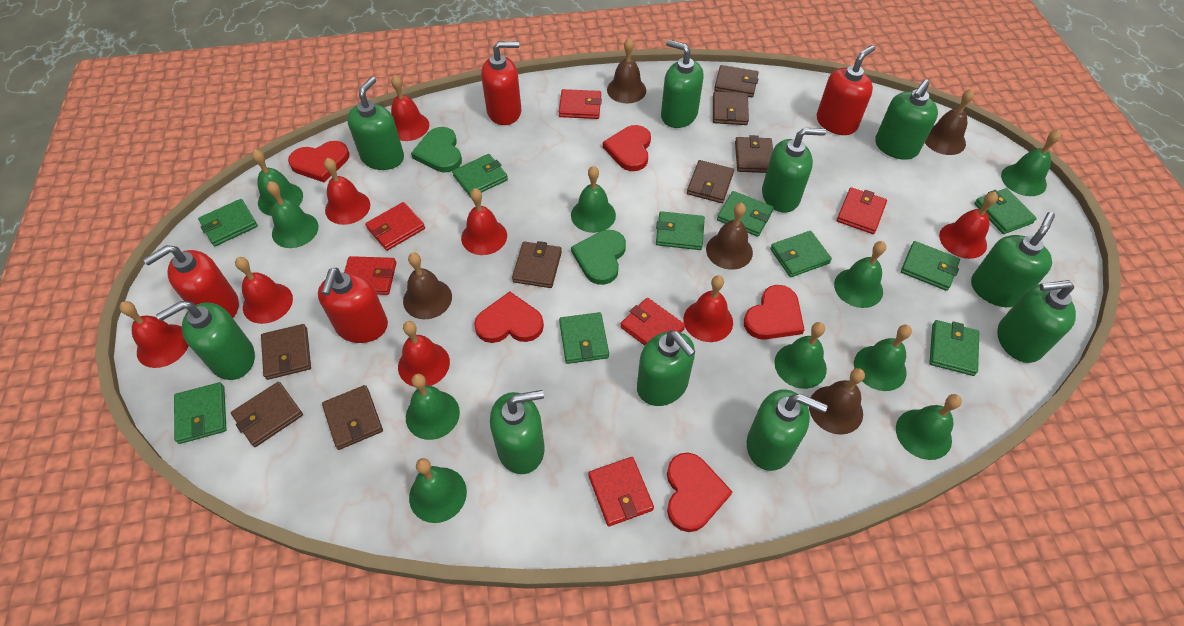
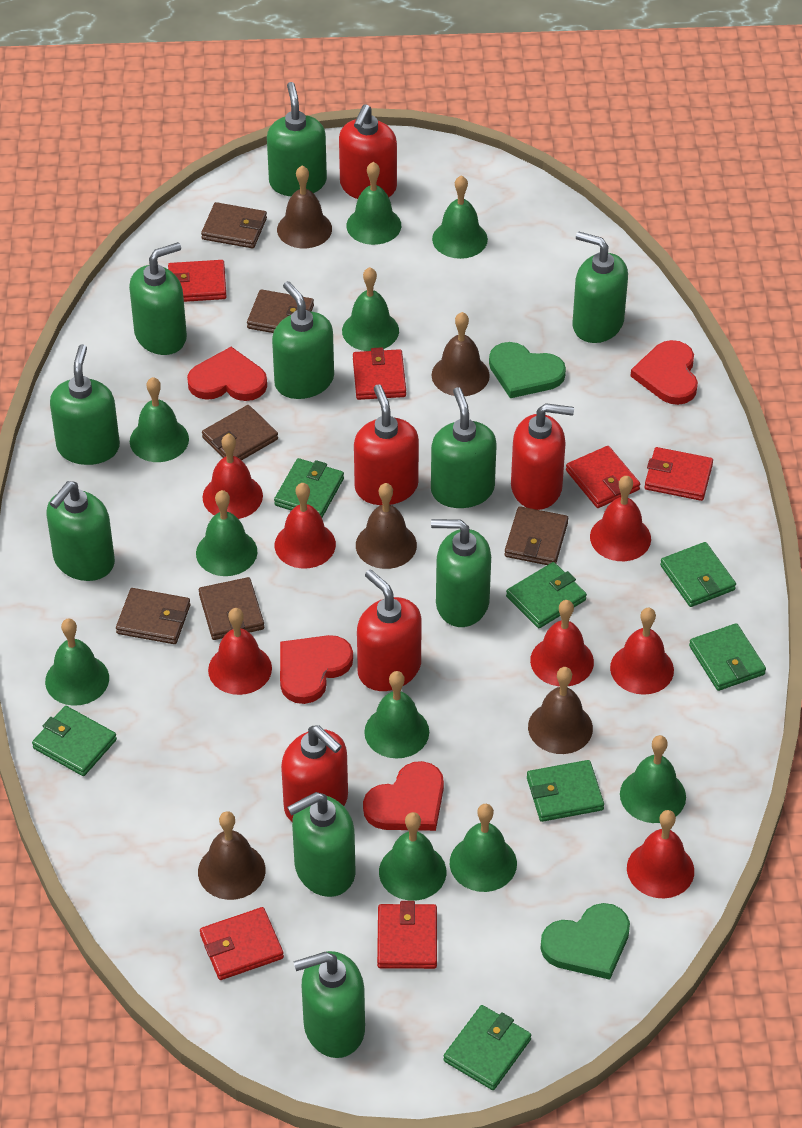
brown wallet: [231,382,303,447] [261,324,311,380] [322,385,383,450] [512,241,562,288] [687,160,734,203] [713,91,749,125] [714,65,759,97] [735,135,773,173] = 8 -> [116,588,191,644] [199,577,264,640] [201,202,267,248] [202,405,278,460] [247,289,314,333] [504,506,568,565] = 6
green wallet: [174,382,226,444] [198,199,258,246] [452,154,508,197] [559,312,609,364] [656,211,705,250] [717,191,774,237] [770,231,832,277] [901,241,960,291] [929,320,979,376] [974,188,1037,234] = 10 -> [32,706,117,776] [274,458,344,518] [443,1005,531,1090] [506,562,587,628] [527,760,604,822] [660,542,736,607] [689,623,766,691] = 7
red bell: [119,301,189,368] [235,257,293,324] [324,158,370,225] [391,75,429,141] [398,321,450,387] [461,188,507,255] [683,275,733,342] [939,192,998,259] = 8 -> [203,434,263,519] [208,608,272,695] [275,483,336,569] [530,600,594,686] [590,476,651,561] [610,608,674,695] [627,810,694,898] = 7
red heart: [288,141,350,182] [474,291,544,343] [603,125,651,171] [667,453,732,532] [744,285,805,340] = 5 -> [187,347,267,401] [280,635,353,704] [363,761,444,831] [631,340,698,405] = 4
red soap dispenser: [143,245,239,318] [318,268,388,343] [481,41,521,125] [817,45,875,135] = 4 -> [281,725,348,821] [339,104,397,199] [354,384,419,505] [357,569,422,691] [511,403,574,510] = 5

